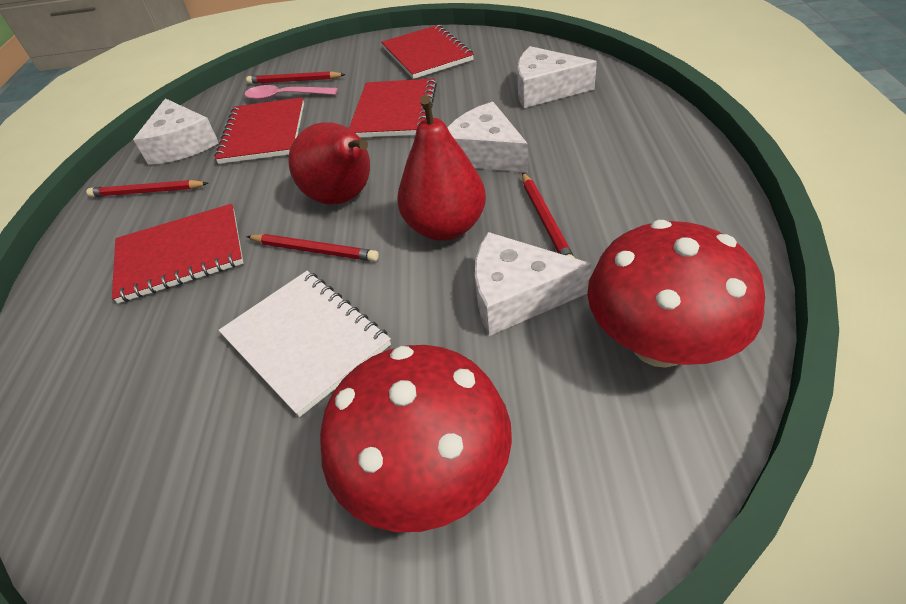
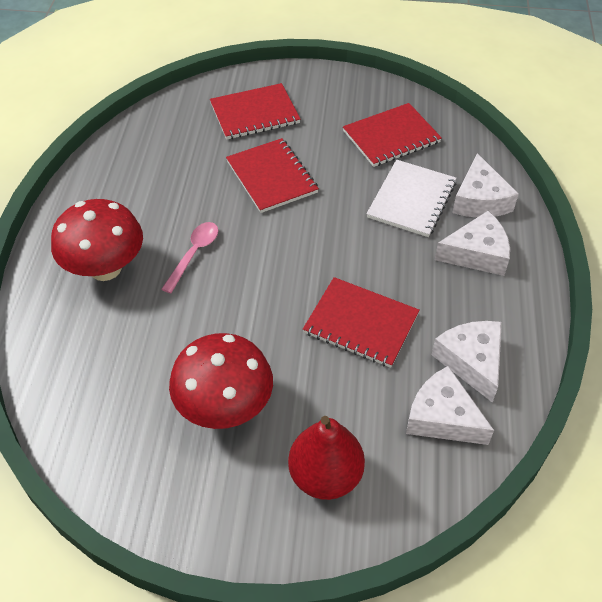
red pear: [288,122,370,205] [397,95,486,241] = 2 -> [288,416,365,500] = 1
red pencil: [86,180,208,197] [246,71,345,84] [246,234,379,262] [522,172,574,258] = 4 -> none = 0

